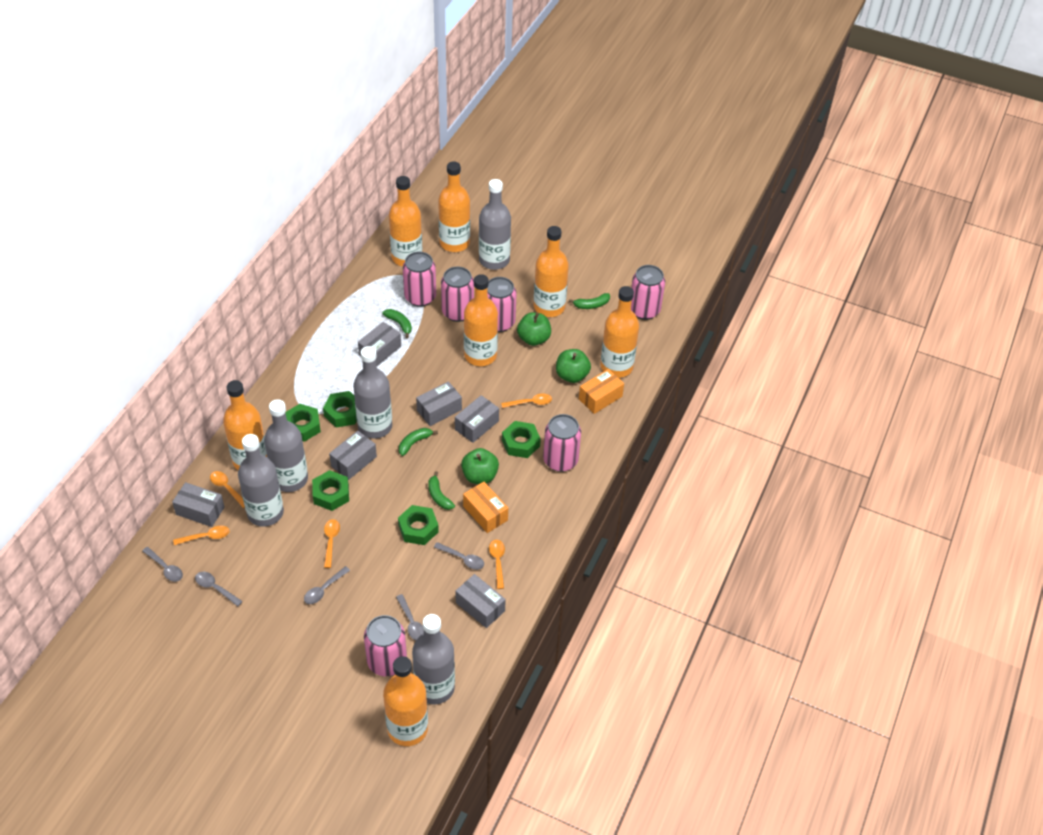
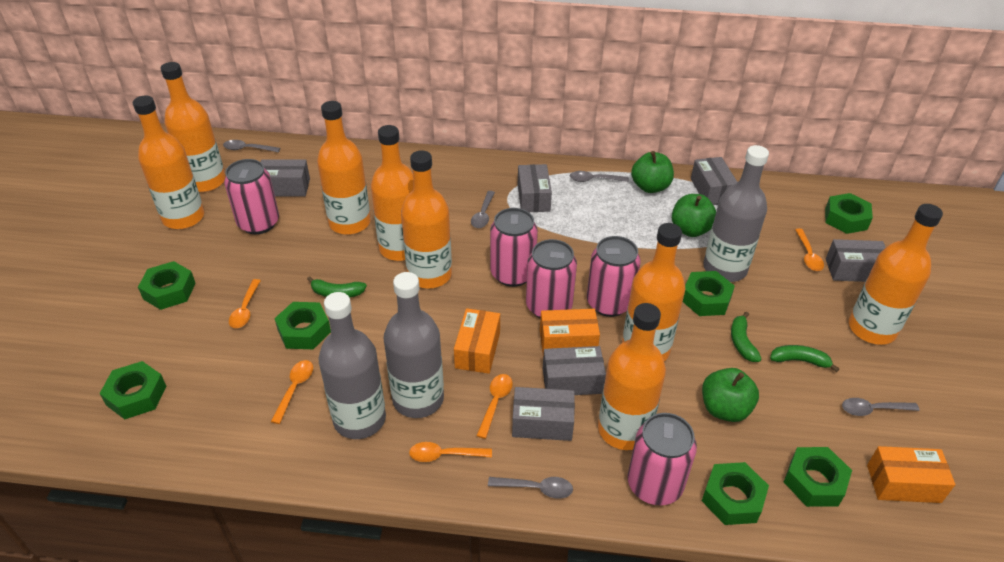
green banana: [382,309,412,338] [399,428,438,456] [428,471,455,510] [569,293,610,309] = 4 -> [307,276,367,298] [731,311,761,362] [770,345,839,372] = 3
green nut: [285,404,321,442] [312,470,349,511] [323,391,357,427] [398,505,439,545] [502,421,541,458] = 5 -> [99,361,166,419] [138,261,196,310] [274,302,331,349] [683,271,735,316] [702,462,769,525] [784,447,852,507] [825,193,873,234] = 7
grey bottle: [238,434,284,527] [264,399,308,492] [353,346,392,439] [412,614,455,704] [479,179,511,270] = 5 -> [318,292,386,439] [383,272,444,418] [703,145,769,282] = 3
orange bottle: [223,380,267,470] [383,656,428,746] [389,176,422,266] [438,161,470,252] [464,274,498,366] [534,226,569,317] [600,286,639,378] = 7 -> [133,95,205,229] [160,62,226,192] [317,101,371,235] [371,125,414,261] [401,150,452,289] [598,303,666,450] [622,223,685,361] [849,204,943,345] = 8
orange box: [463,482,508,533] [579,369,624,414] = 2 -> [454,308,500,374] [540,309,600,355] [867,446,956,503] = 3
pink can: [364,615,407,676] [403,252,436,307] [441,266,474,322] [487,277,517,332] [543,414,581,472] [631,265,665,320] = 6 -> [224,159,279,234] [490,208,538,287] [526,239,577,319] [587,236,641,317] [627,413,697,506] = 5

